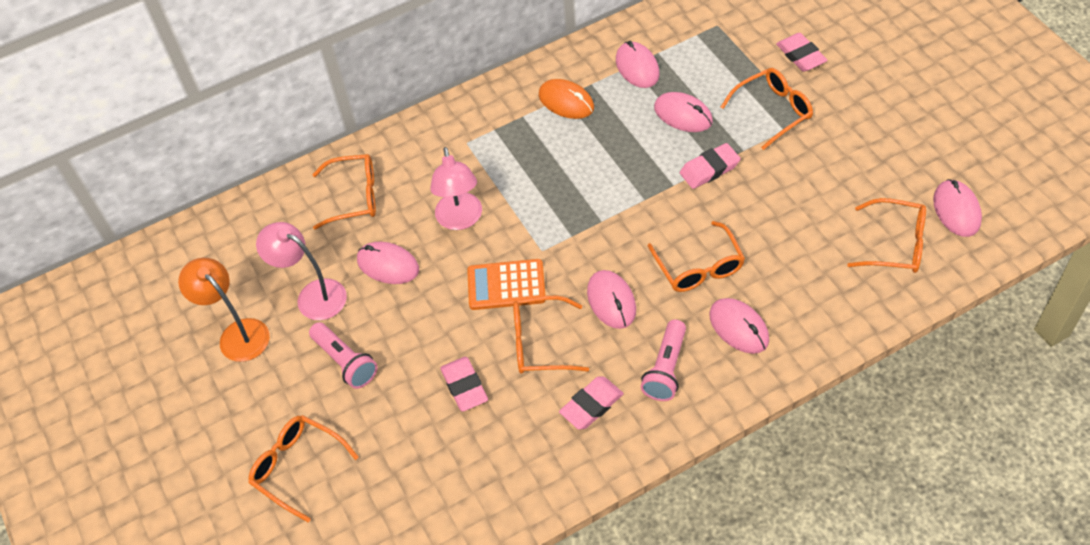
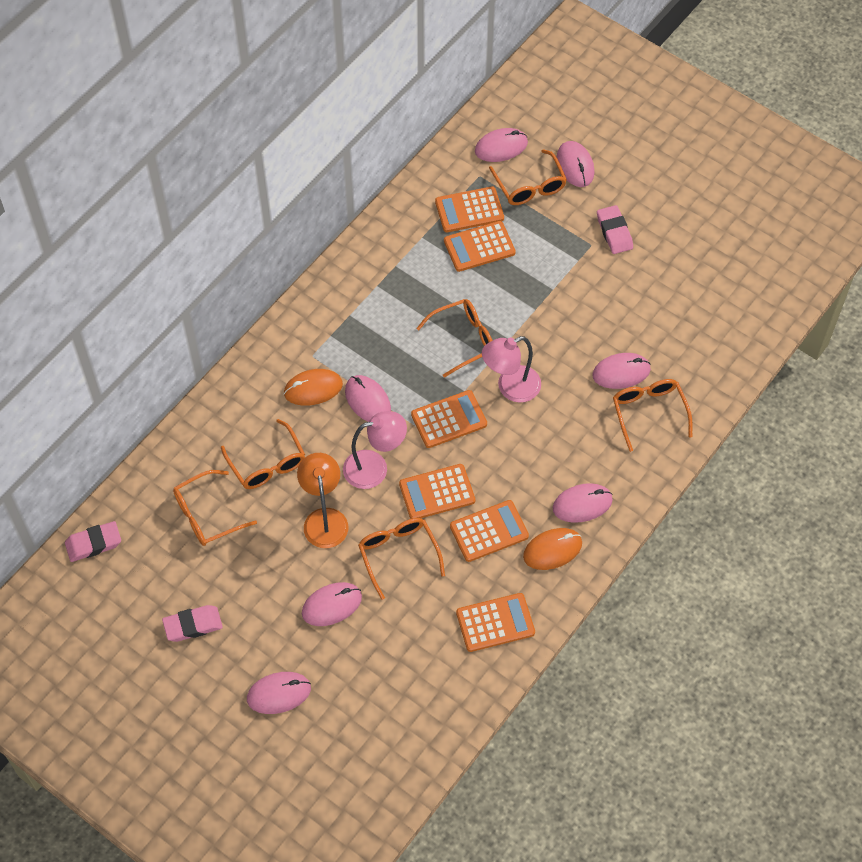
orange calculator: [467,259,546,310] = 1 -> [399,464,475,519] [411,390,487,448] [435,186,504,232] [444,221,516,272] [450,500,529,562] [456,593,535,652] = 6
orange mouse: [539,79,594,119] = 1 -> [284,369,343,406] [523,528,582,570] = 2
pink eraser: [440,357,488,412] [559,376,624,430] [680,143,741,189] [776,33,827,72] = 4 -> [65,521,121,562] [162,605,223,642] [597,205,633,254] = 3
pink flashlight: [309,322,378,389] [641,320,686,401] = 2 -> none = 0
pink mouse: [357,242,419,284] [587,270,636,329] [616,41,660,88] [654,92,713,132] [709,298,769,354] [933,179,982,237] = 6 -> [247,672,311,714] [302,582,362,626] [345,375,391,422] [475,128,528,162] [553,483,613,523] [557,141,594,187] [592,353,651,389] = 7

